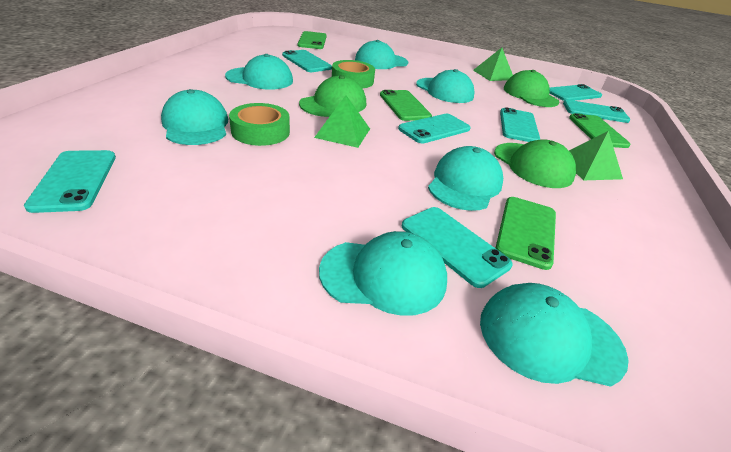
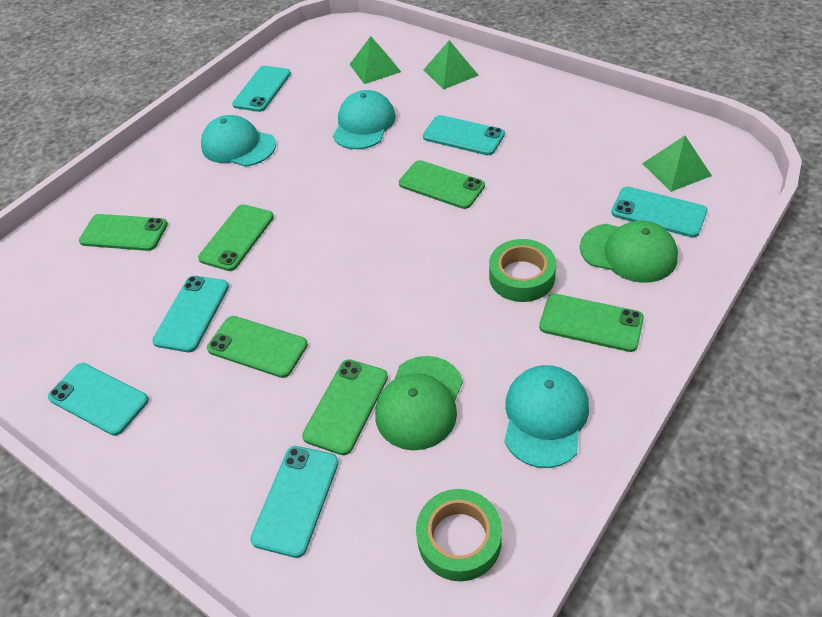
green cap: [299,75,366,117] [494,139,576,188] [504,70,559,107] = 3 -> [375,356,463,450] [580,220,678,283] = 2
green phone: [298,31,327,49] [380,90,432,121] [496,197,556,270] [569,113,630,148] = 4 -> [79,214,168,251] [198,204,274,271] [207,316,308,378] [302,359,388,455] [399,160,485,209] [539,294,644,352] = 6
turquoise cap: [161,89,228,145] [225,54,293,90] [319,231,447,316] [355,40,408,69] [416,69,474,103] [428,146,503,211] [480,283,629,387] = 7 -> [201,115,276,167] [333,90,396,149] [504,365,589,468] = 3
turquoise phone: [24,150,116,213] [282,50,332,72] [398,114,471,144] [402,207,513,288] [500,107,540,142] [549,84,602,101] [563,100,630,123] = 7 -> [48,363,149,436] [152,276,229,352] [232,66,291,112] [250,446,339,558] [423,115,505,155] [612,187,708,237] = 6

